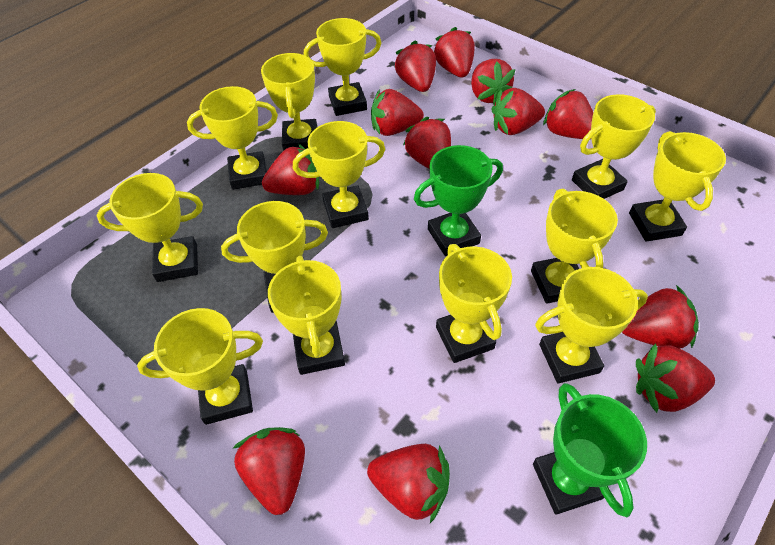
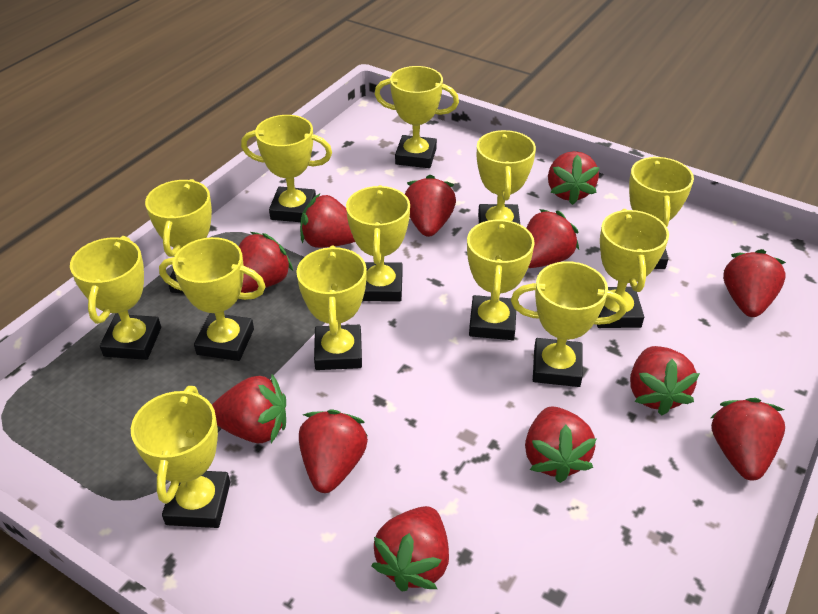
green trophy: [414,145,503,256] [533,383,647,517] = 2 -> none = 0

